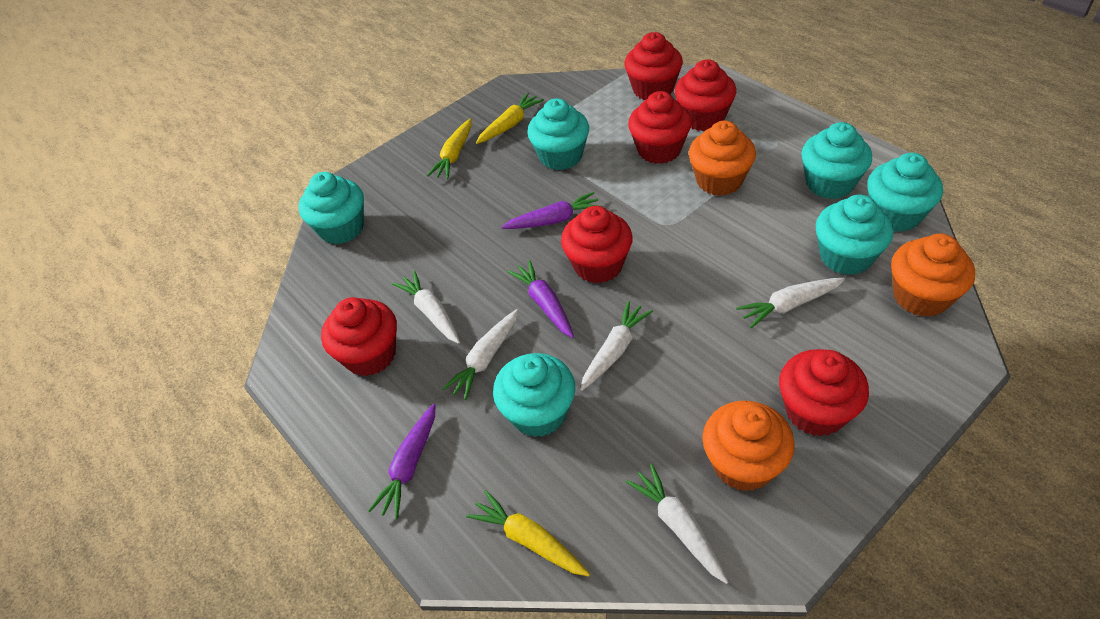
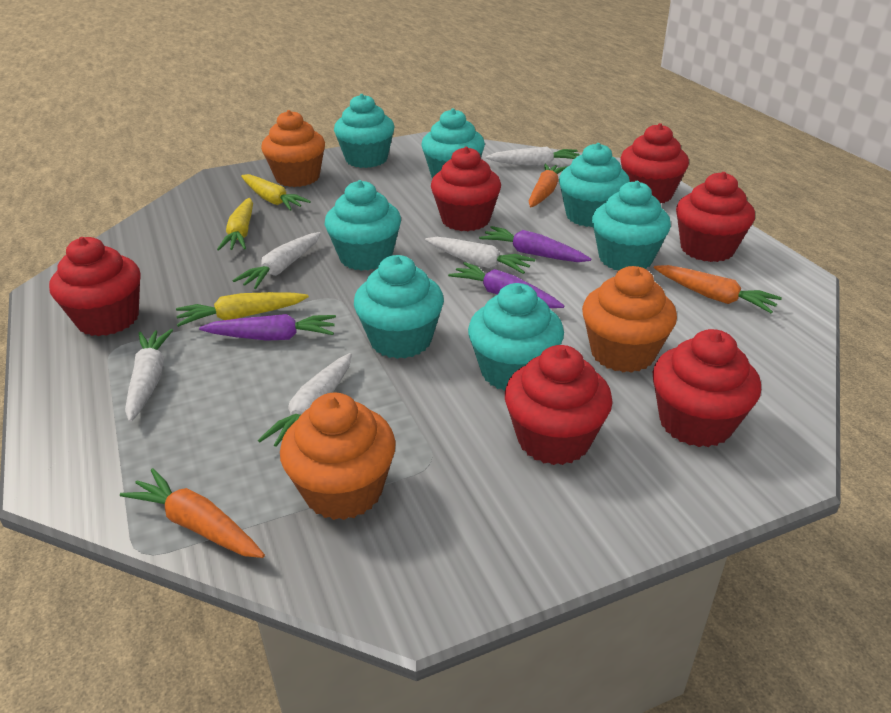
orange carrot: none = 0 -> [120,468,265,558] [529,164,568,207] [654,265,782,313] = 3
turquoise cupcake: [298,172,364,244] [493,353,575,437] [527,98,589,170] [801,122,872,199] [816,194,893,275] [867,153,943,232] = 6 -> [325,180,401,271] [334,94,394,168] [354,255,444,359] [421,108,485,179] [468,283,564,391] [559,143,630,227] [592,181,671,270] = 7

